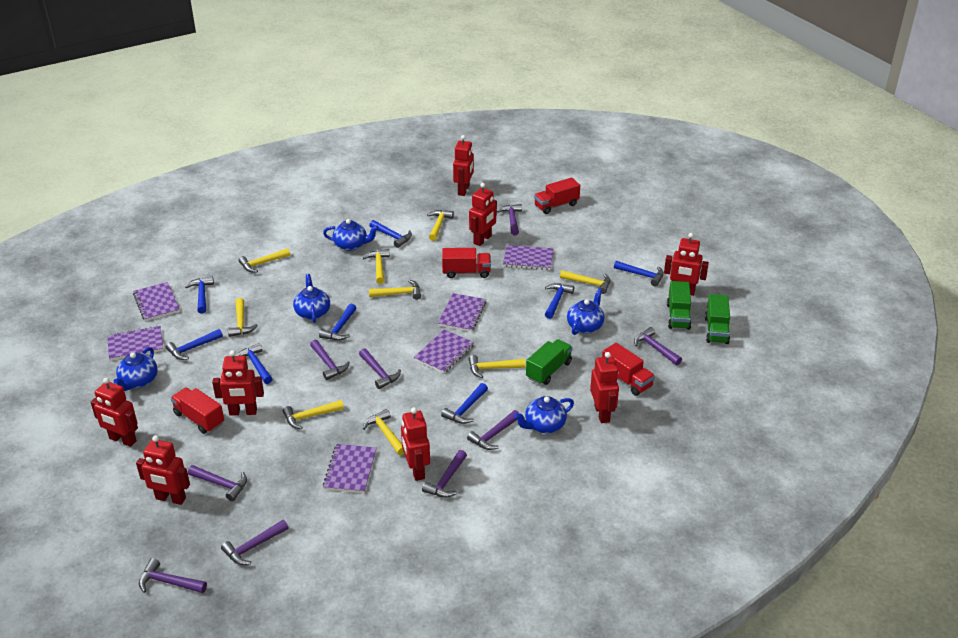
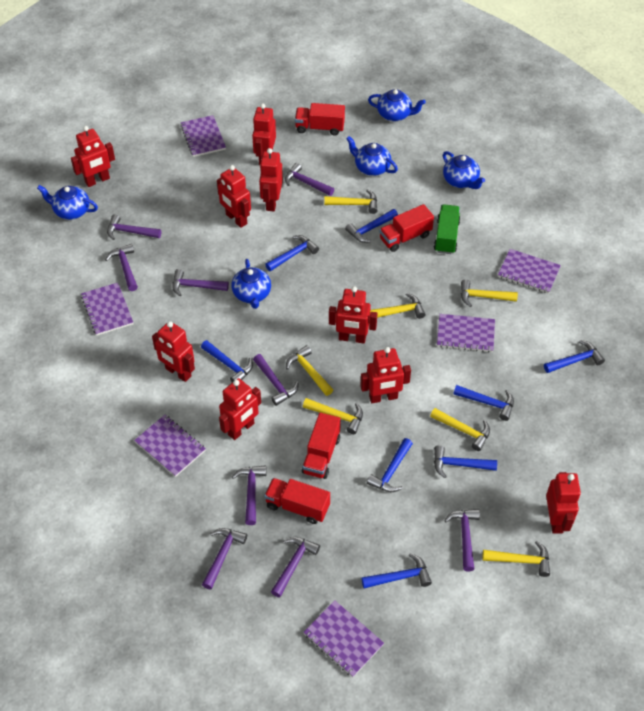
green truck: [526,339,573,385] [667,281,691,330] [705,294,730,344] = 3 -> [434,204,460,254] = 1
red robot: [91,377,138,447] [136,435,190,505] [212,350,264,416] [401,407,430,481] [453,135,474,196] [469,183,497,246] [590,352,619,423] [664,233,709,296] = 8 -> [71,126,115,187] [152,321,195,382] [217,165,251,228] [219,378,261,440] [252,103,276,166] [259,148,283,211] [329,286,377,343] [360,347,411,403] [546,472,581,534] = 9
yellow hammer: [228,298,258,337] [238,248,290,272] [283,400,344,429] [363,249,390,284] [363,409,404,455] [369,280,421,300] [427,210,454,241] [469,355,526,378] [560,270,611,294] = 9 -> [286,345,333,396] [303,398,363,434] [324,189,378,214] [370,293,426,319] [430,408,490,451] [461,279,518,307] [482,541,550,577] = 7

